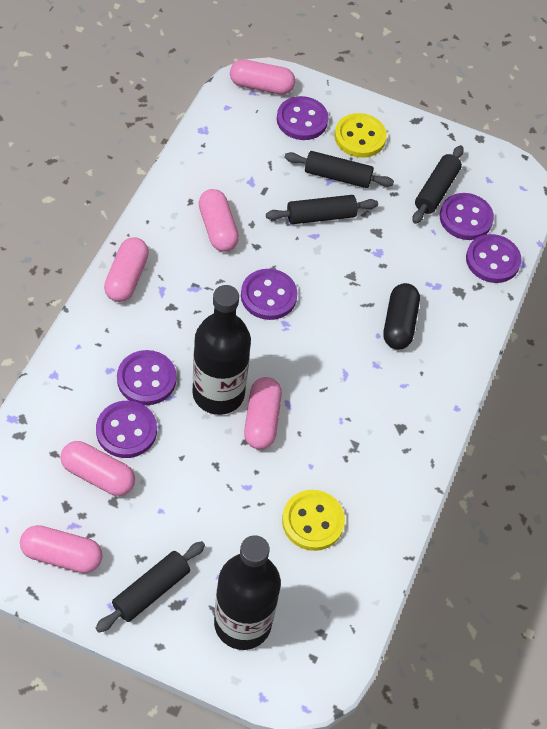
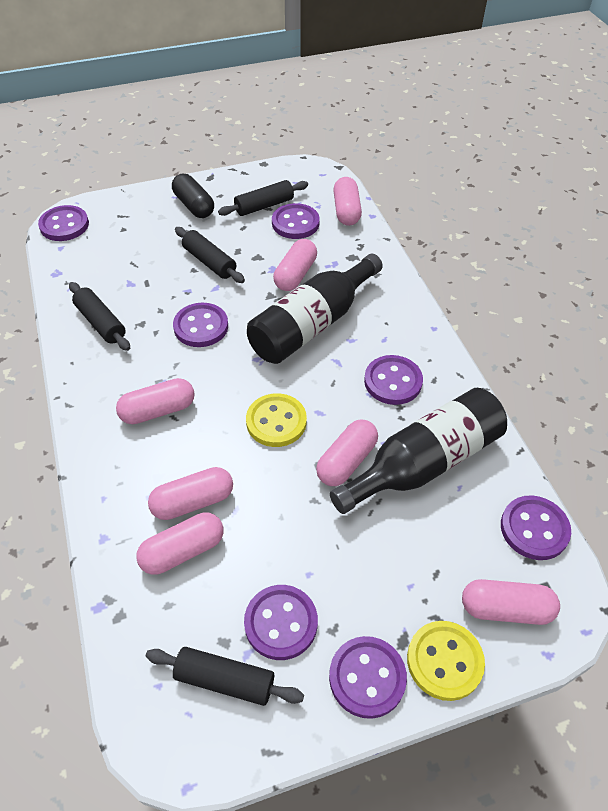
pink capsule: [20,525,103,573] [61,441,135,496] [104,237,149,302] [199,189,239,252] [230,59,295,95] [244,377,282,449] = 6 -> [116,378,195,424] [136,512,223,575] [148,467,233,520] [273,239,317,291] [316,419,378,486] [333,177,362,226] [462,579,560,625] = 7
purple button: [96,401,157,458] [117,350,177,405] [241,269,298,320] [277,96,328,140] [440,193,494,240] [466,234,521,283] = 6 -> [38,205,89,241] [173,303,228,347] [244,585,318,660] [272,203,319,239] [329,636,407,719] [364,355,423,405] [501,495,571,560] = 7

